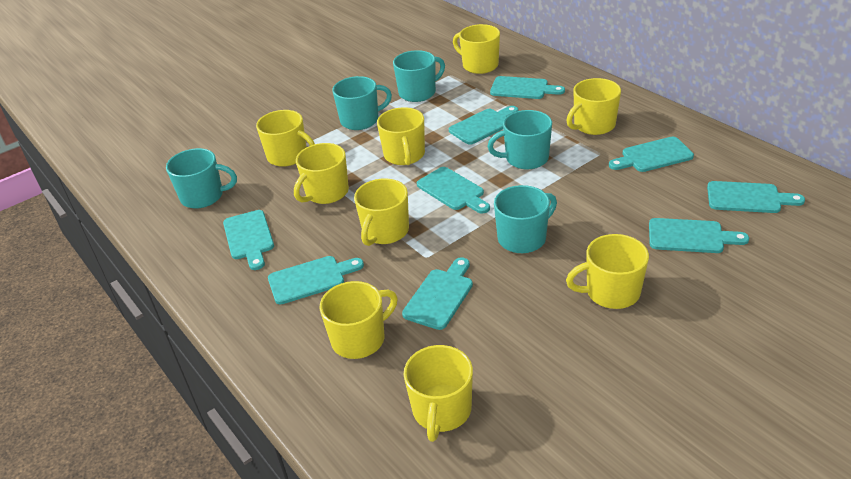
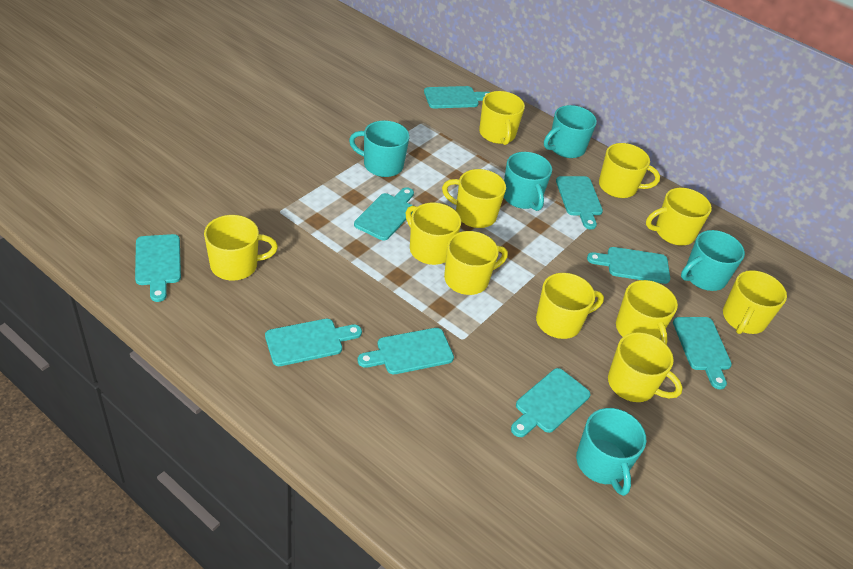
yellow mug: [256,110,315,167] [294,143,349,204] [320,281,398,359] [354,178,409,246] [377,107,425,165] [403,345,473,442] [453,24,500,74] [566,78,621,135] [566,234,649,309] = 9 -> [204,215,278,281] [406,203,461,265] [442,169,506,228] [444,231,508,295] [479,91,525,145] [536,273,604,339] [599,143,660,198] [608,332,683,402] [616,280,678,345] [646,188,712,245] [723,270,787,334] = 11

